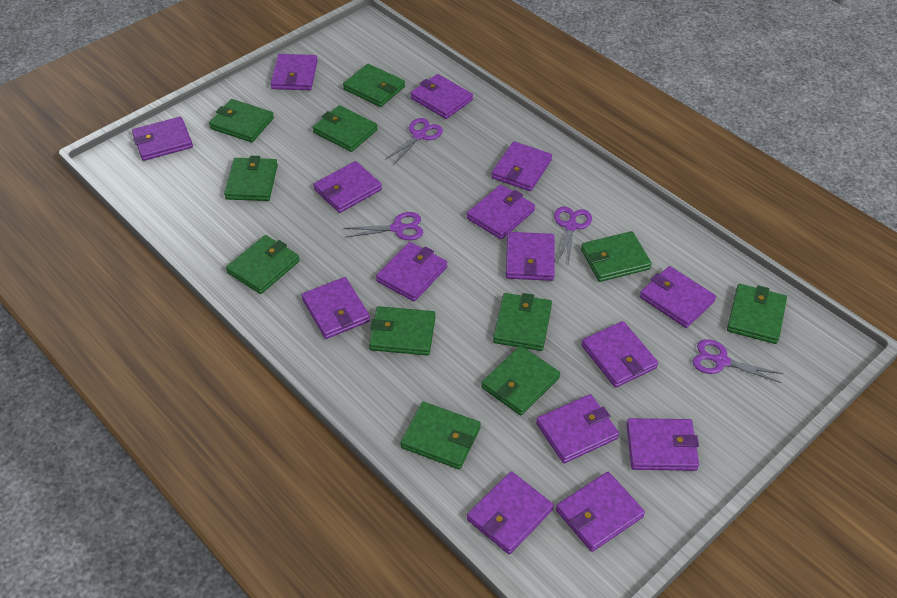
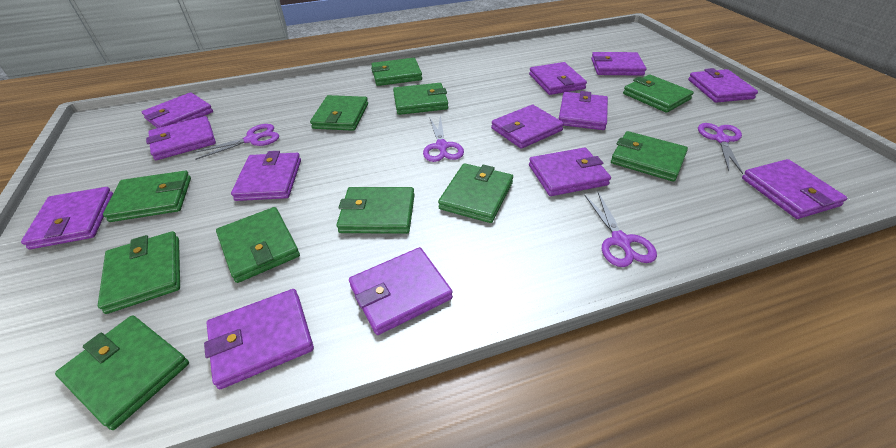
purple wallet: [132,117,193,161] [271,54,318,90] [302,277,370,339] [313,161,382,213] [376,242,447,302] [410,74,473,119] [467,185,535,239] [467,471,554,554] [491,141,552,191] [506,232,555,281] [536,394,619,463] [556,472,645,552] [581,321,658,388] [626,418,699,471] [640,266,716,328] = 15 -> [21,187,113,249] [142,92,213,128] [146,116,216,160] [204,289,314,389] [231,151,301,201] [349,247,453,335] [491,105,564,149] [529,62,587,95] [529,147,611,196] [559,91,608,130] [591,52,646,76] [688,68,758,103] [742,159,847,219] = 13

